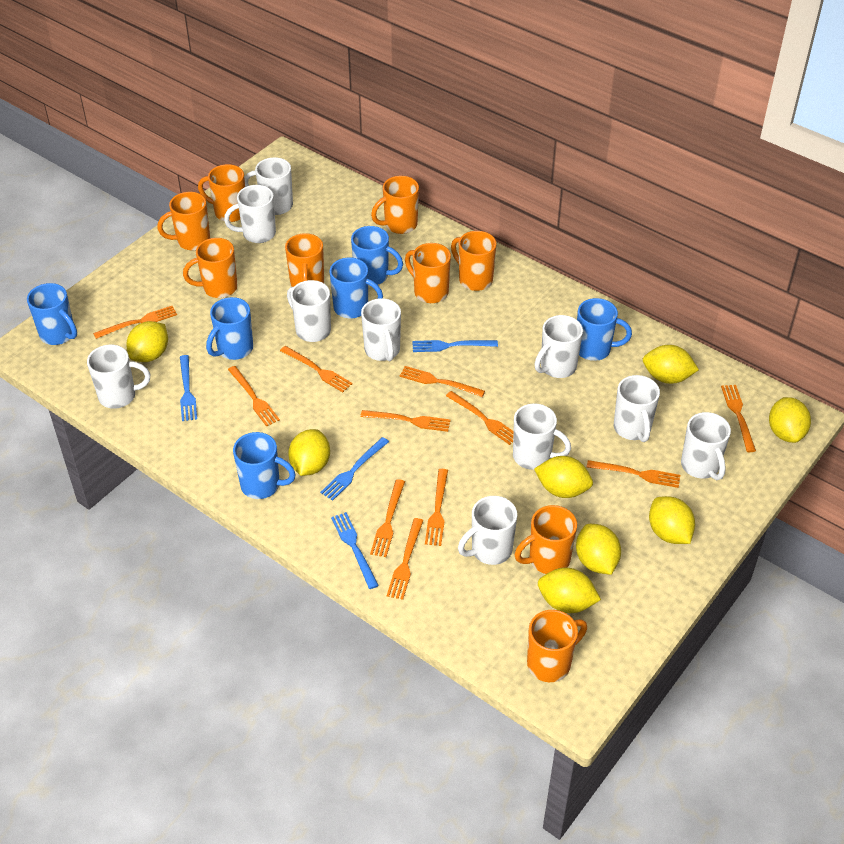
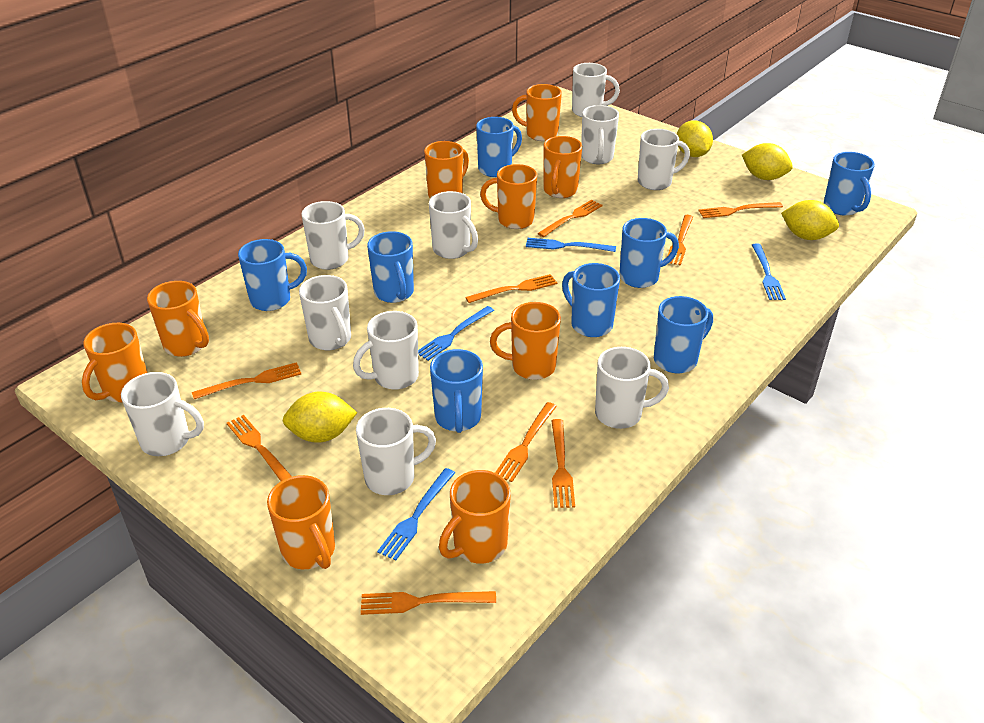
blue mug: [27,283,77,345] [206,297,253,360] [233,432,296,499] [330,257,383,318] [351,226,403,286] [577,298,632,361] = 6 -> [238,239,307,311] [367,231,414,303] [430,349,483,433] [476,117,522,177] [562,263,620,337] [619,218,679,288] [654,296,713,373] [824,152,875,216] = 8
orange fork: [93,306,177,339] [228,366,280,427] [280,346,352,392] [360,410,451,432] [370,479,405,557] [387,518,424,600] [400,366,485,397] [425,469,448,546] [446,391,513,445] [587,460,680,488] [721,385,756,452] = 11 -> [192,362,301,399] [227,415,292,481] [361,591,496,615] [465,274,557,303] [495,402,557,482] [538,200,603,237] [551,419,575,508] [667,215,693,266] [698,202,783,218] = 9
yellow lemon: [126,321,168,362] [288,429,330,476] [534,456,593,498] [538,568,601,613] [576,524,621,575] [643,345,699,384] [649,496,695,544] [769,397,811,443] = 8 -> [283,392,357,443] [677,121,713,157] [742,143,793,180] [781,200,839,240] = 4

